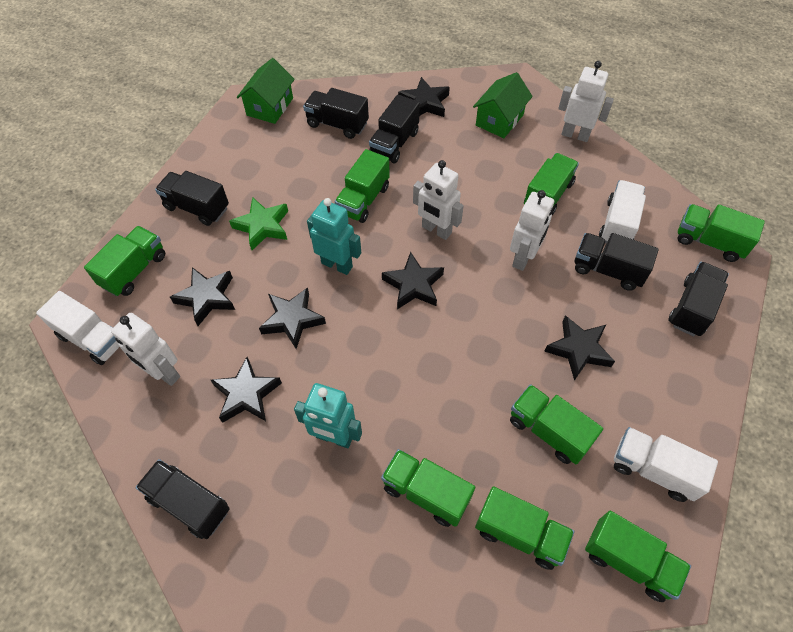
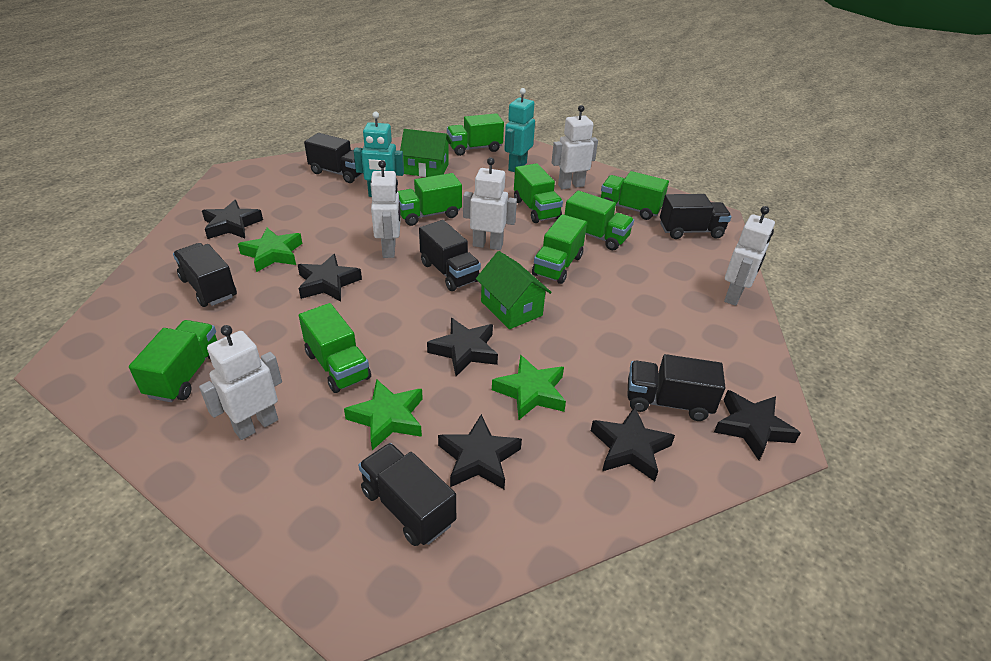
green star: [229,197,288,250] = 1 -> [238,228,302,272] [344,379,423,450] [492,355,566,420] = 3
white robot: [111,313,180,386] [413,160,464,240] [510,190,554,271] [558,61,614,142] = 4 -> [199,325,282,440] [370,160,401,258] [463,158,517,250] [551,105,598,189] [724,206,775,306] = 5
white truck: [36,291,119,365] [599,180,646,243] [614,427,718,502] = 3 -> none = 0

